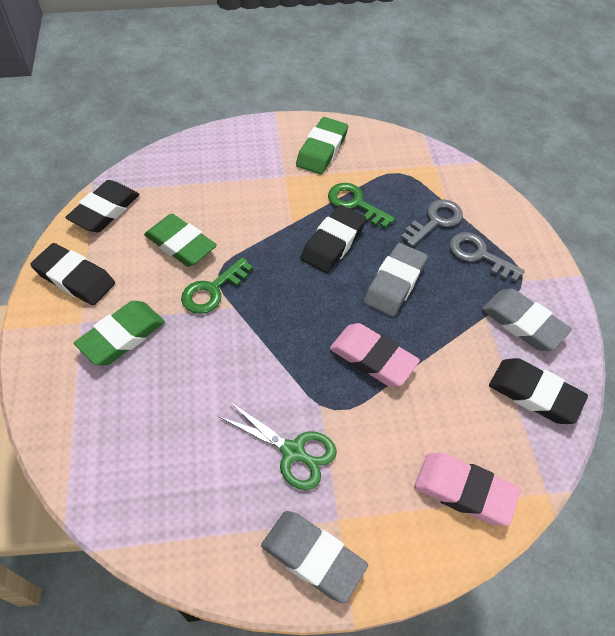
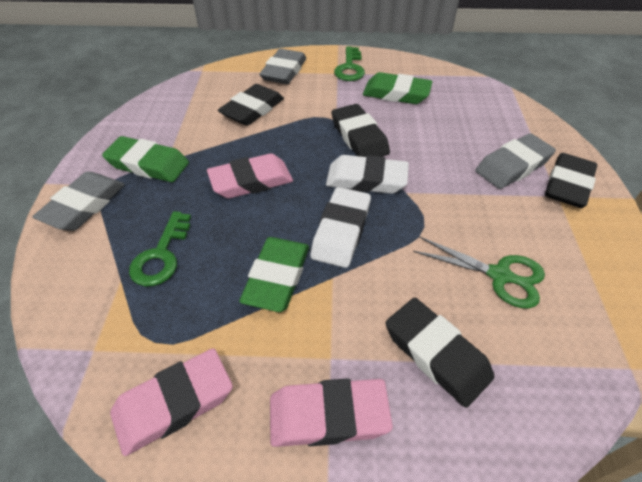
grey key: [401,199,463,247] [449,232,525,282] = 2 -> none = 0
pink eraser: [330,323,420,387] [414,453,521,526] = 2 -> [110,348,233,456] [207,154,293,198] [270,378,393,447] = 3
white eraser: none = 0 -> [310,187,371,268] [326,155,409,194] = 2

